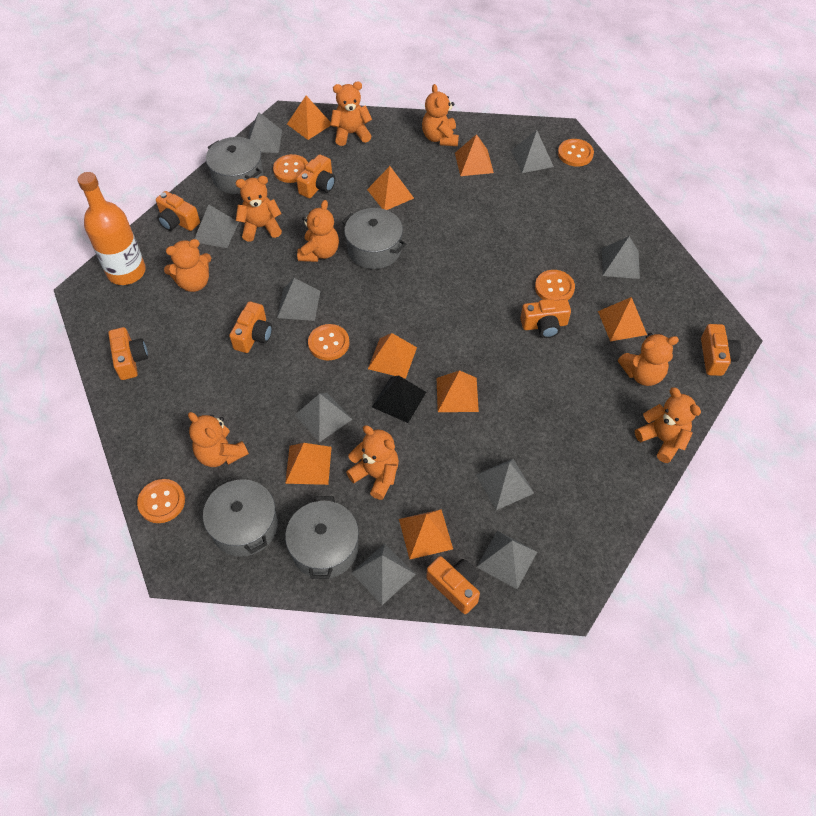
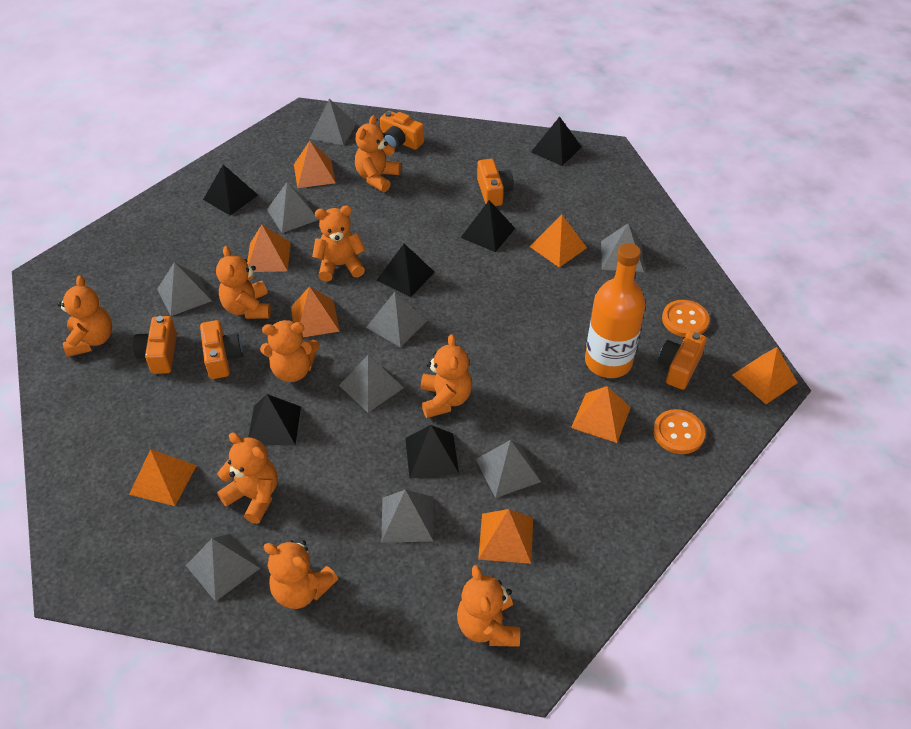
black pyramid: [372,375,426,423] = 1 -> [203,165,258,216] [248,394,301,445] [377,244,435,297] [405,425,459,479] [460,200,515,252] [531,117,581,166] = 6
grey pot: [203,477,278,557] [206,137,263,194] [285,496,359,579] [342,208,406,269] = 4 -> none = 0
orange button: [137,479,185,523] [273,154,308,183] [308,324,350,360] [535,270,575,300] [558,139,594,167] = 5 -> [653,409,705,454] [662,300,710,337] = 2
orange camera: [108,327,148,380] [156,191,200,231] [229,301,272,353] [296,154,335,198] [426,556,480,614] [520,299,571,338] [701,324,741,376] = 7 -> [133,316,177,374] [200,320,243,379] [380,111,424,150] [477,159,513,206] [658,331,707,390] = 5

